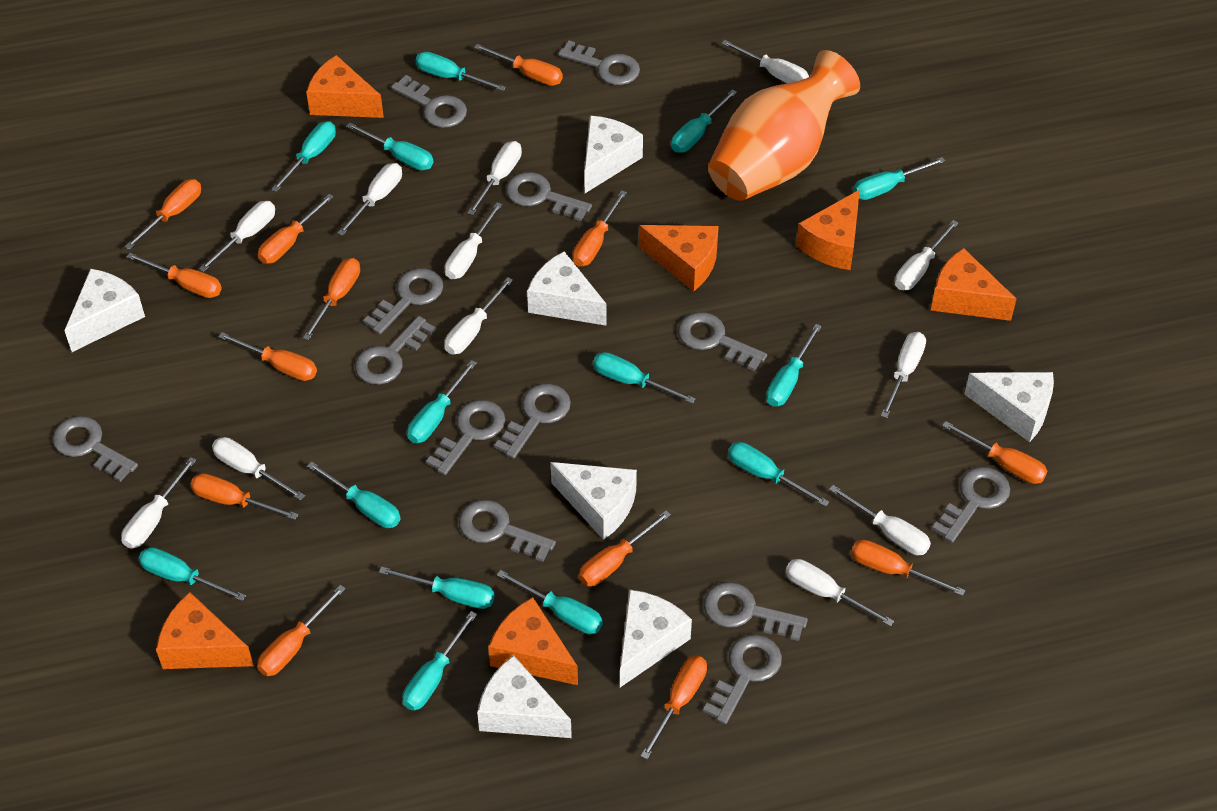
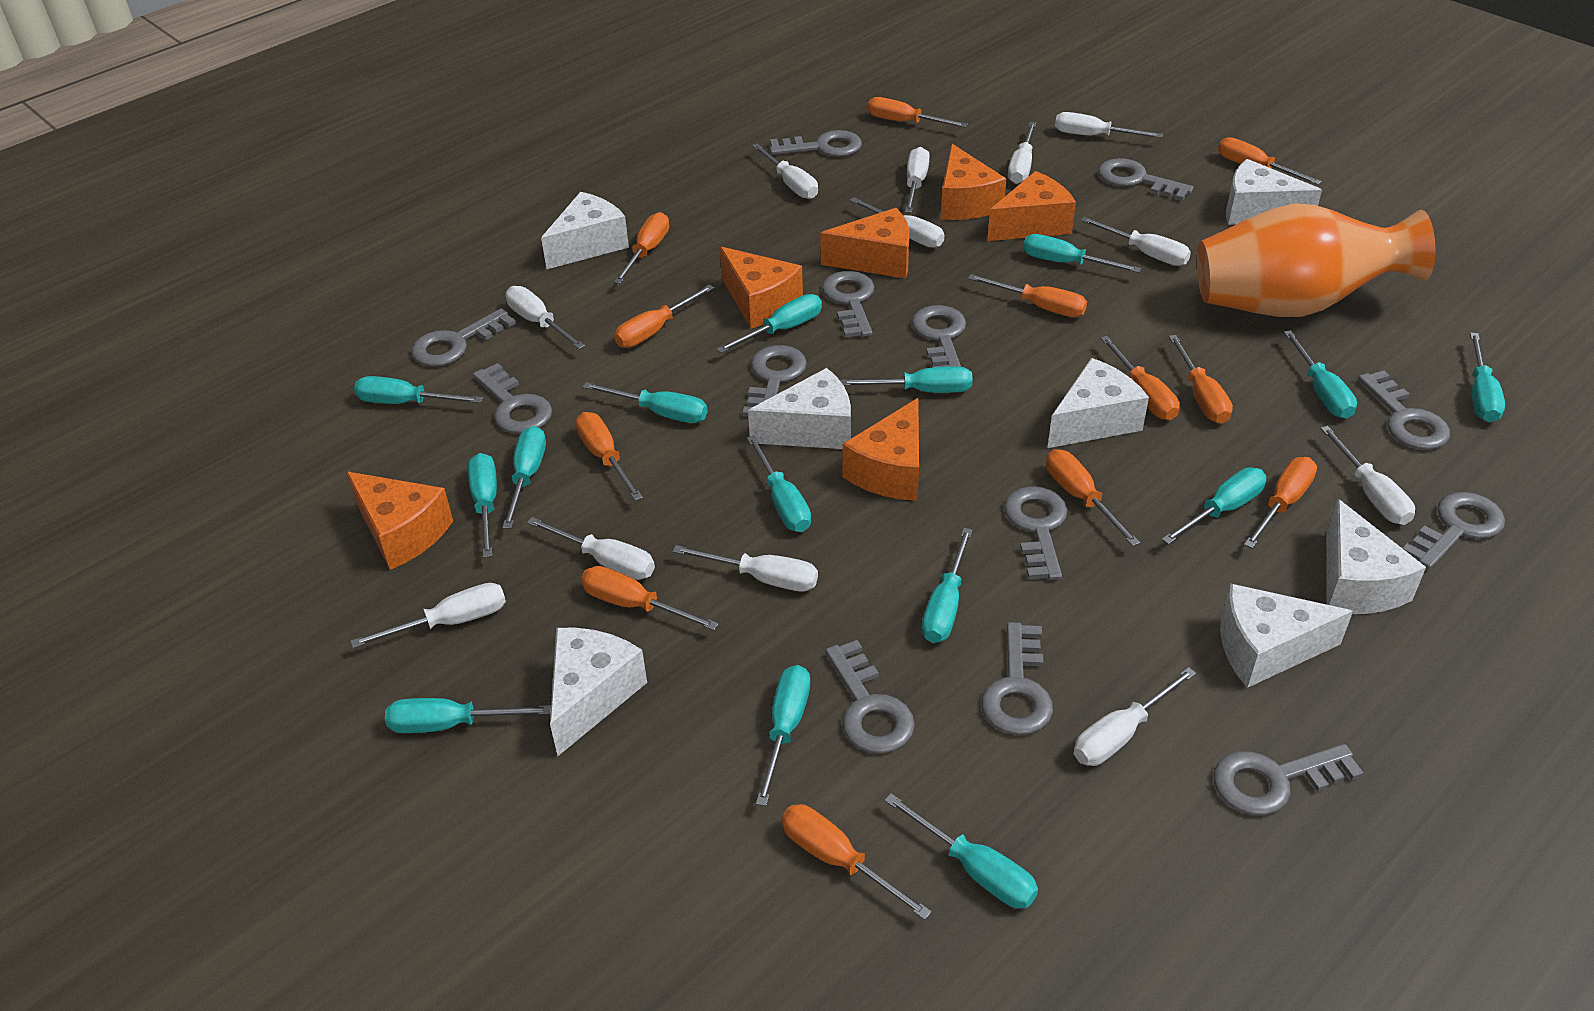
orange screwdriver: [125,179,201,250] [127,253,222,298] [190,473,299,520] [218,332,317,381] [257,585,346,676] [258,194,334,264] [303,258,360,340] [474,44,563,86] [573,190,627,266] [579,510,671,586] [641,656,707,759] [851,539,966,596] [942,421,1047,484] = 13 -> [575,412,643,501] [581,566,719,630] [614,212,669,284] [614,285,714,348] [781,804,932,920] [868,97,968,128] [968,274,1087,317] [1046,449,1140,546] [1100,336,1180,420] [1169,335,1233,423] [1218,137,1322,185] [1244,457,1317,549] = 12
turquoise screwdriver: [138,547,246,601] [271,121,336,192] [307,461,401,528] [346,123,433,170] [379,566,495,609] [402,611,477,710] [407,360,477,443] [415,52,506,91] [497,570,603,634] [593,352,696,404] [671,89,737,153] [728,442,829,507] [766,324,822,407] [853,157,946,200] = 14 -> [354,376,483,404] [385,698,551,733] [468,453,497,558] [502,426,546,529] [583,382,707,423] [717,294,822,353] [747,435,811,532] [756,665,810,806] [840,366,972,393] [884,793,1038,909] [922,528,972,643] [1023,234,1141,273] [1162,467,1266,545] [1284,330,1357,419] [1470,332,1505,422] = 15

